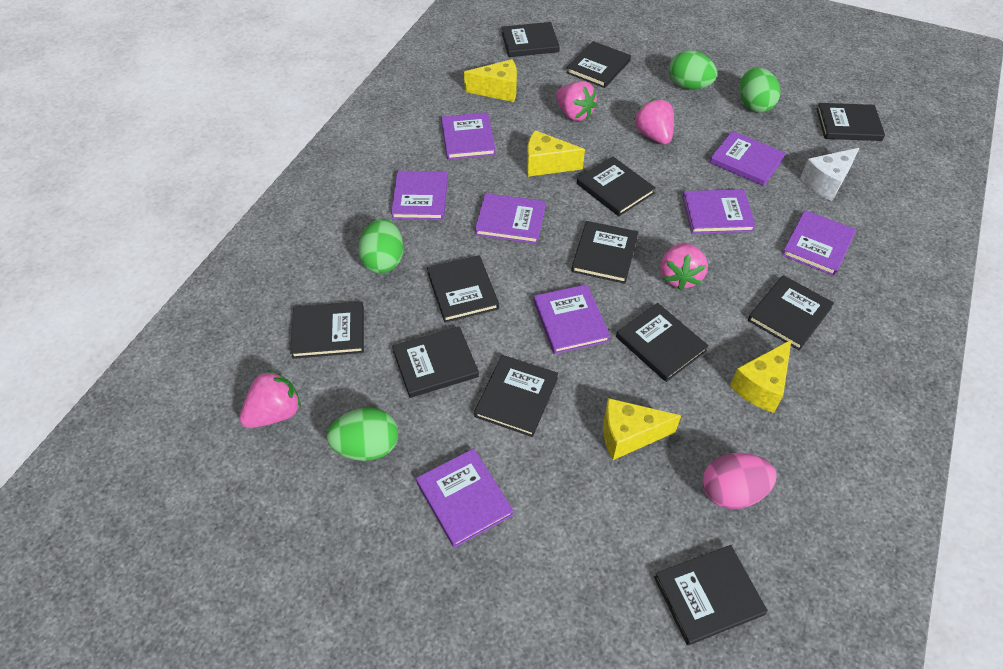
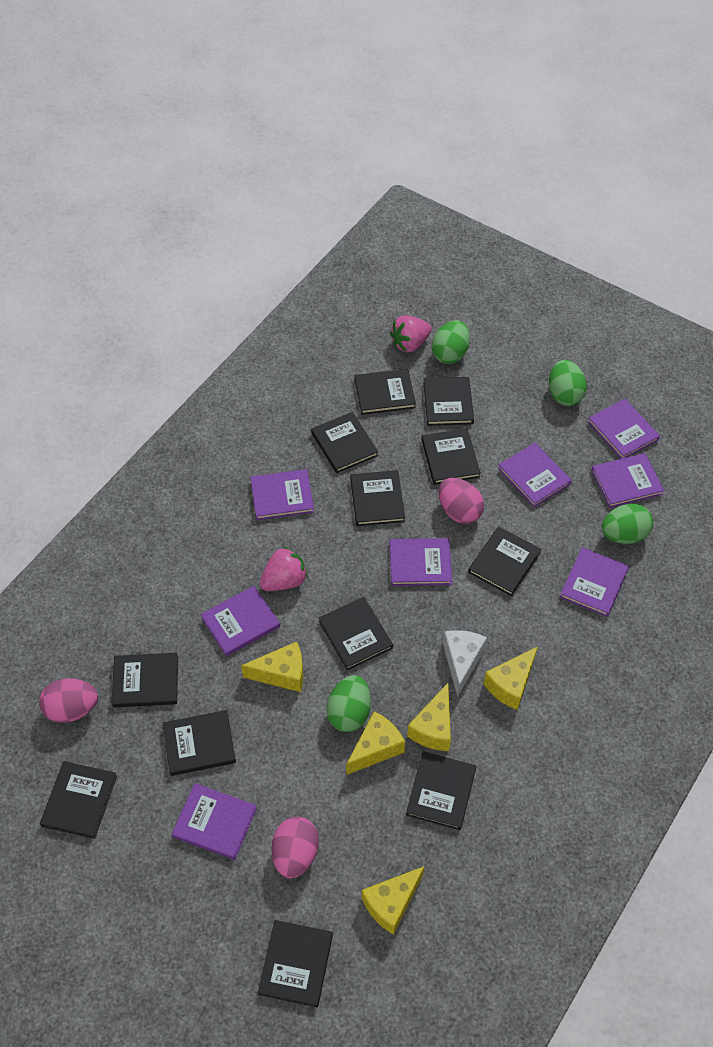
pink egg: [703,453,777,509] = 1 -> [39,678,98,723] [272,817,319,878] [439,478,484,524] = 3
pink strawberry: [240,370,301,428] [556,81,598,121] [634,98,674,144] [660,243,708,290] = 4 -> [260,547,307,591] [390,315,432,352] = 2
yellow cheese: [464,59,517,102] [527,130,585,177] [603,398,681,460] [730,339,792,413] = 4 -> [241,642,303,692] [346,711,405,775] [362,866,425,935] [407,683,451,751] [483,646,538,710] = 5

